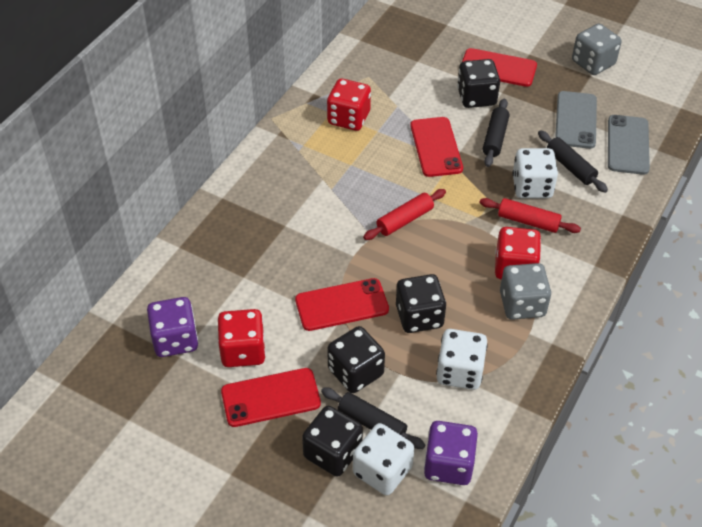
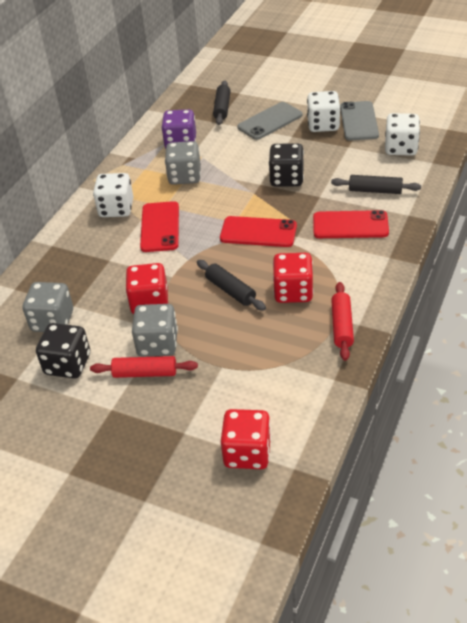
black dice: [302,406,363,477] [327,326,385,393] [396,274,446,333] [457,59,500,108] = 4 -> [36,323,90,379] [269,143,304,187] = 2
grey dice: [500,263,551,320] [572,24,622,75] = 2 -> [23,282,73,332] [132,304,178,356] [165,141,201,185] = 3
purple dice: [147,297,198,357] [424,421,478,485] = 2 -> [161,109,196,149] = 1
red phone: [221,368,321,427] [295,278,389,331] [410,117,463,177] [462,48,537,87] = 4 -> [140,201,179,252] [220,216,297,247] [313,210,389,238] = 3

